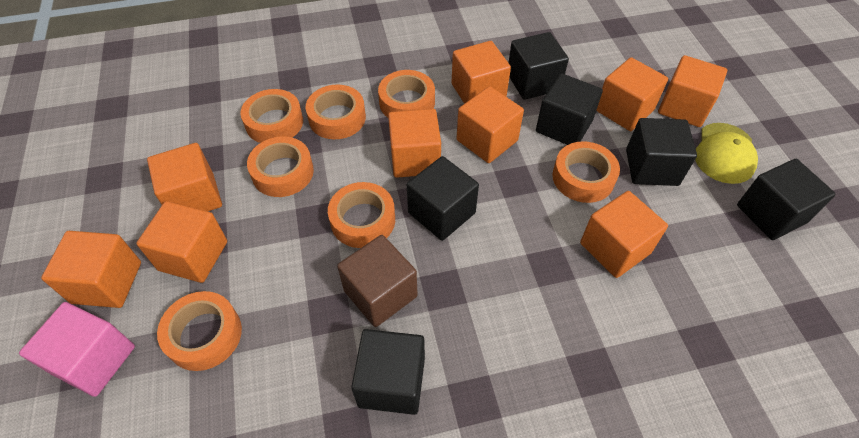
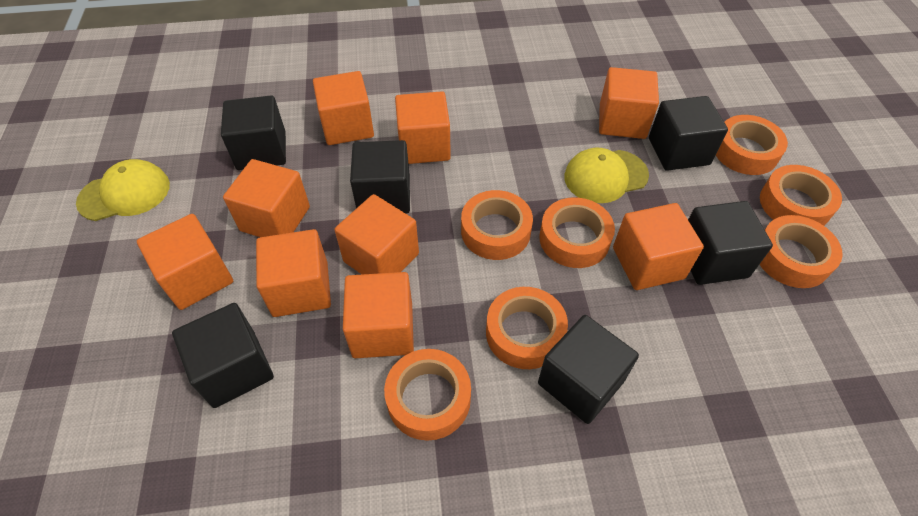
brown cube: [337,235,418,327] = 1 -> none = 0
pink cube: [19,302,135,397] = 1 -> none = 0
yellow cap: [695,123,758,184] = 1 -> [76,159,170,221] [564,148,649,203] = 2

